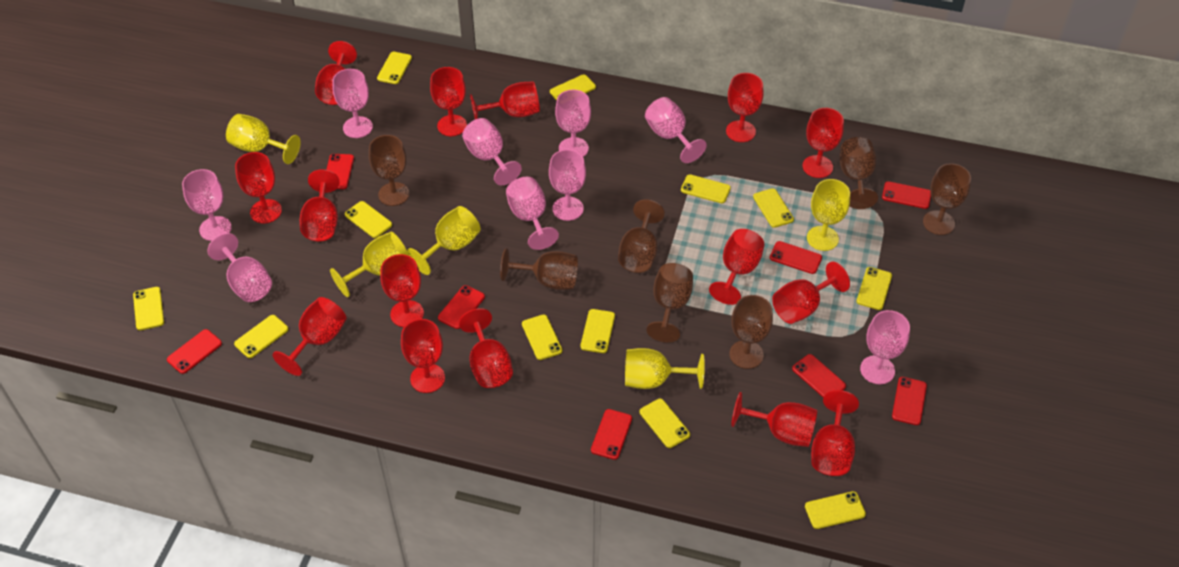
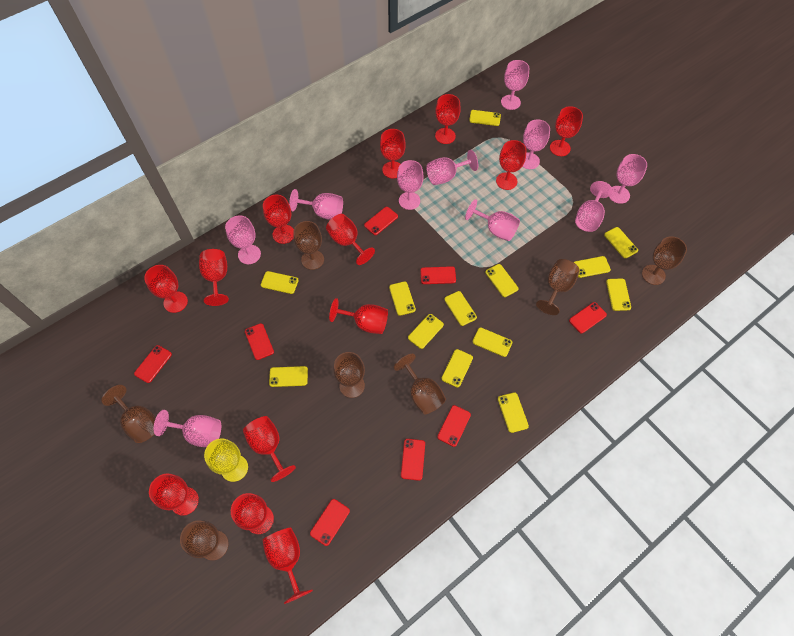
pink goblet: [182,169,232,241] [207,233,272,302] [333,69,373,138] [462,118,522,185] [506,177,559,250] [549,149,586,221] [555,90,591,157] [645,97,707,163] [860,310,910,384] = 9 -> [154,410,221,447] [225,215,261,264] [289,189,343,220] [397,160,423,210] [426,150,478,185] [465,199,520,241] [501,60,529,110] [522,119,550,169] [575,181,613,232] [609,154,647,204] = 10
red goblet: [235,152,282,223] [272,297,347,376] [300,169,340,241] [315,41,357,105] [380,254,424,327] [401,319,445,393] [430,67,467,136] [459,308,513,388] [470,81,540,119] [709,229,764,305] [726,73,764,142] [731,392,817,447] [772,261,850,324] [802,108,844,178] [811,390,859,476] = 15 -> [144,265,188,313] [149,474,199,516] [199,249,229,306] [231,493,274,534] [243,416,296,482] [263,195,294,244] [263,528,313,604] [326,214,375,265] [329,298,388,334] [380,129,406,178] [435,94,461,144] [496,140,527,190] [550,106,583,156] = 13
yellow goblet: [226,114,300,164] [330,232,409,297] [407,206,481,275] [625,348,705,389] [807,179,850,251] = 5 -> [204,438,248,482] = 1
yellow phone: [133,287,164,330] [234,315,289,358] [345,201,392,238] [377,52,412,84] [522,314,562,360] [550,74,596,100] [580,309,615,353] [640,399,690,448] [681,174,731,203] [753,188,794,228] [805,491,866,529] [857,267,892,310] = 12 -> [261,271,299,294] [269,366,308,387] [389,281,416,316] [408,314,444,349] [441,349,473,387] [444,291,477,326] [469,110,501,126] [473,328,512,357] [485,264,518,297] [498,392,529,433] [574,256,611,278] [604,227,638,258] [606,279,631,311] = 13

